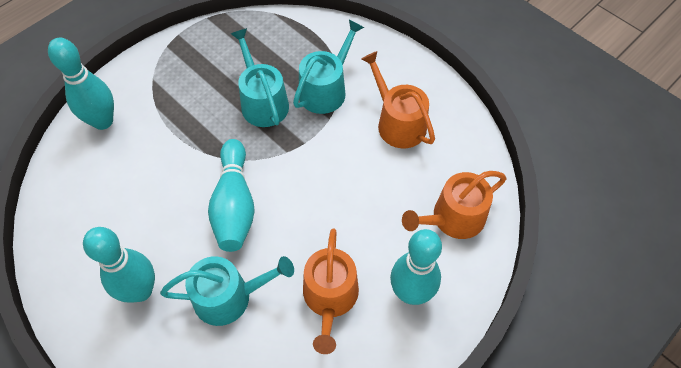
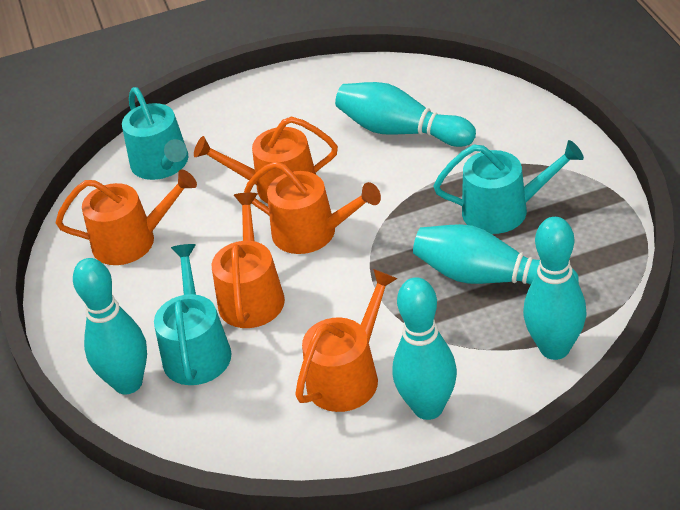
orange watering can: [303,229,359,354] [362,51,435,148] [402,171,506,239] = 3 -> [56,170,197,265] [194,117,338,203] [212,193,285,328] [244,161,381,254] [295,269,397,412] = 5
turquoise bowling pin: [48,38,114,130] [83,227,155,303] [208,139,255,252] [390,229,442,305] = 4 -> [73,258,147,395] [335,82,476,147] [393,277,457,420] [413,224,579,285] [523,217,587,360] = 5

